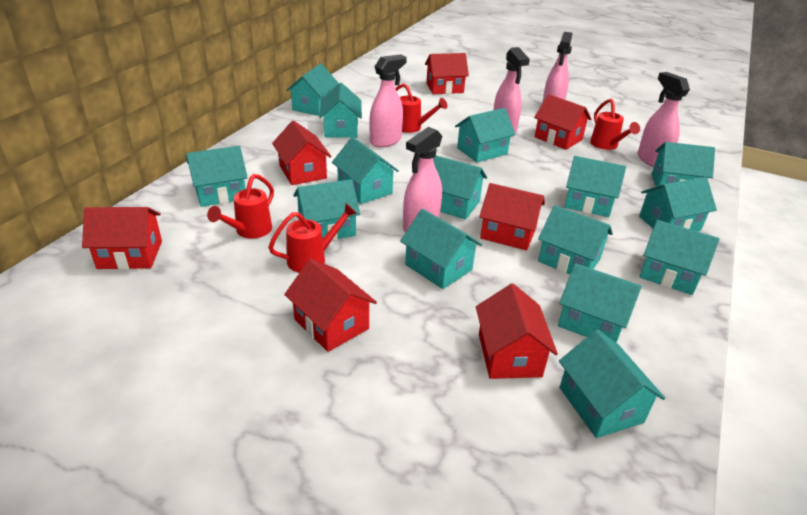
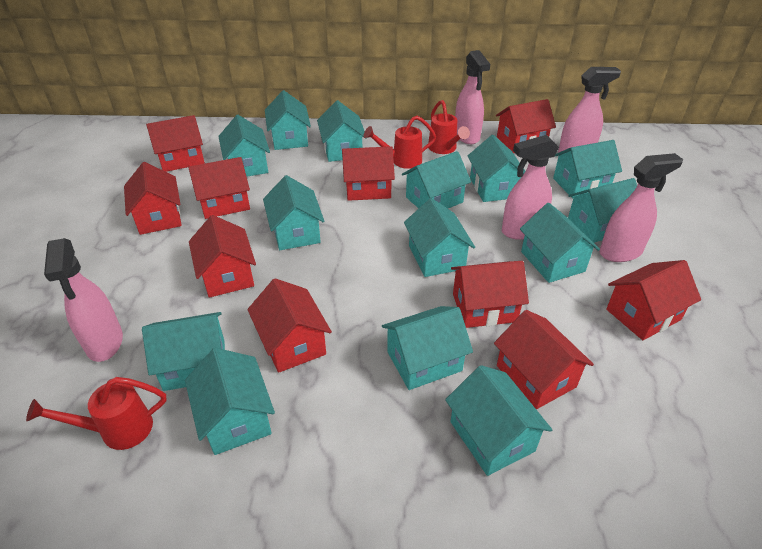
red house: [82,207,162,270] [272,120,331,185] [284,259,377,352] [425,53,469,94] [476,284,558,379] [479,183,545,251] [534,94,592,150] = 7 -> [124,162,182,235] [146,115,205,172] [188,157,250,219] [189,215,256,298] [247,278,332,373] [342,146,395,201] [451,261,529,328] [494,310,594,409] [496,99,556,153] [606,260,701,340] = 10
red watering can: [207,174,274,239] [268,203,357,273] [395,83,447,133] [590,99,640,150] = 4 -> [26,377,167,450] [364,116,436,169] [428,100,470,154] = 3
turquoise house: [186,146,248,207] [286,63,339,116] [293,179,360,241] [319,83,362,138] [332,137,399,204] [400,209,482,289] [433,155,487,220] [455,108,516,162] [538,205,613,274] [558,263,642,343] [559,330,665,438] [564,156,626,217] [639,177,717,231] [639,220,719,295] [652,142,715,187] = 15 -> [142,312,225,391] [185,348,275,455] [218,115,270,177] [263,175,324,250] [265,90,311,150] [317,100,367,162] [382,306,473,390] [402,151,471,208] [404,198,475,277] [445,365,552,476] [467,135,526,202] [520,203,600,283] [553,140,622,198] [568,178,637,243] = 14

